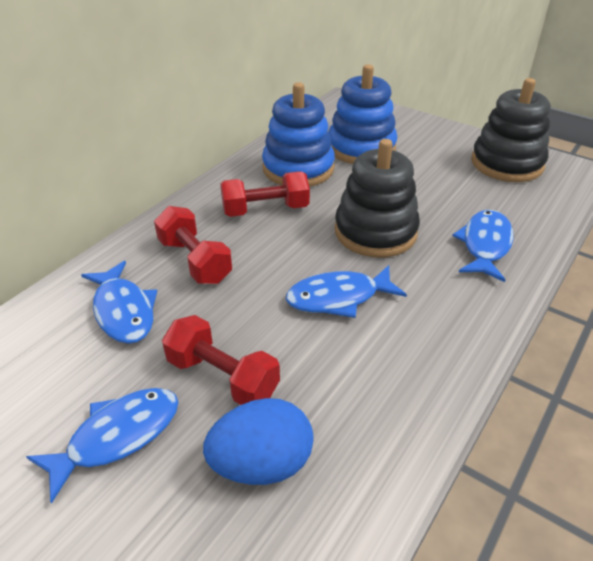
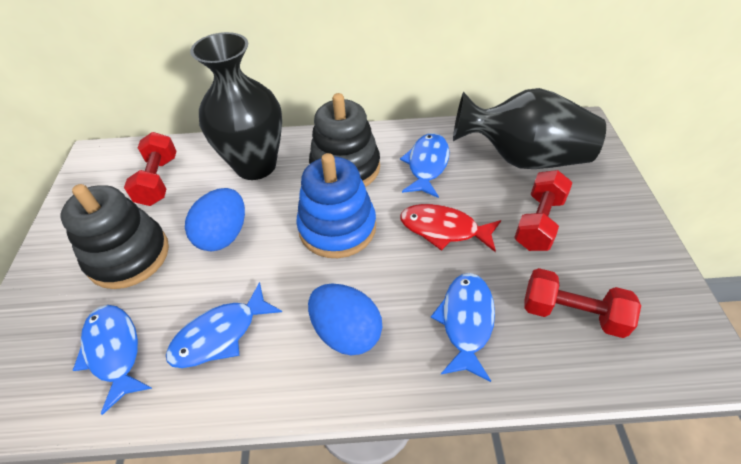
black vase: none = 0 -> [190,32,282,180] [453,88,606,169] = 2
blue egg: [203,398,314,485] = 1 -> [185,188,245,251] [308,283,382,355] = 2
blue stacking toy: [262,82,335,187] [329,64,398,164] = 2 -> [296,153,376,258] = 1
red fish: none = 0 -> [400,204,501,252] = 1

